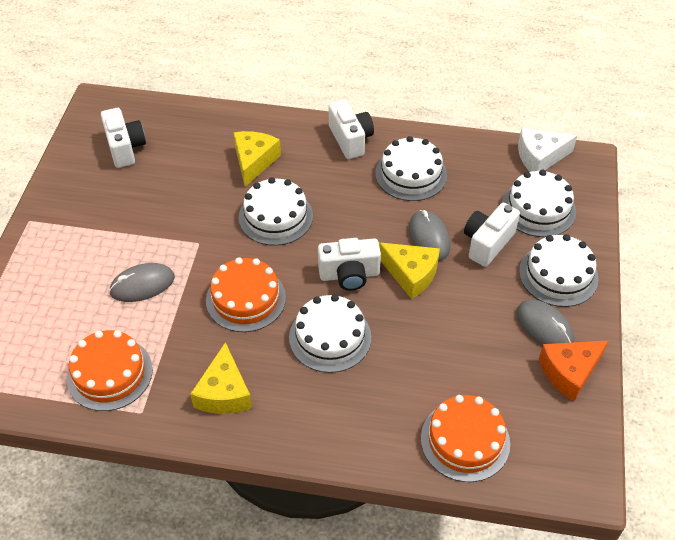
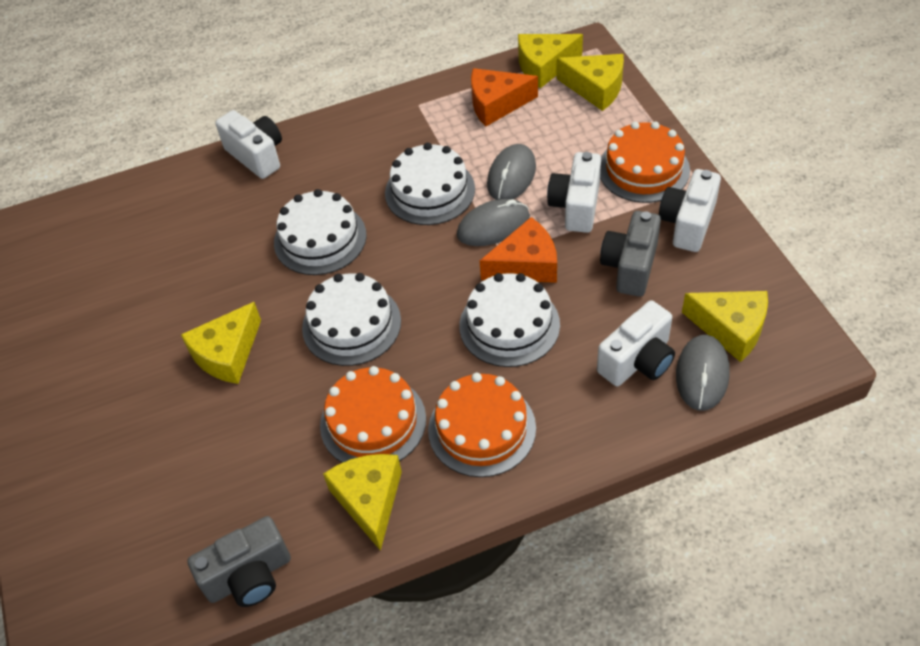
grey camera: none = 0 -> [187,516,291,607] [600,211,661,297] = 2
orange cheese: [539,340,609,401] = 1 -> [471,68,538,126] [480,217,557,283] = 2
white cake: [239,177,313,246] [289,294,371,373] [375,136,447,201] [502,170,576,237] [519,234,598,307] = 5 -> [274,189,367,275] [302,273,401,366] [385,143,475,225] [459,273,560,367] = 4
white cheese: [518,128,577,172] = 1 -> none = 0
yellow cheese: [190,342,252,414] [233,131,281,187] [379,242,440,299] = 3 -> [181,302,261,384] [323,454,402,551] [518,34,583,88] [557,54,624,111] [682,291,768,362] = 5

